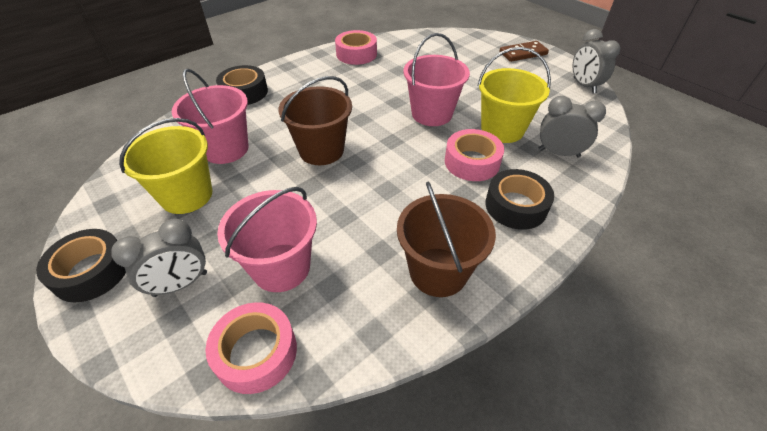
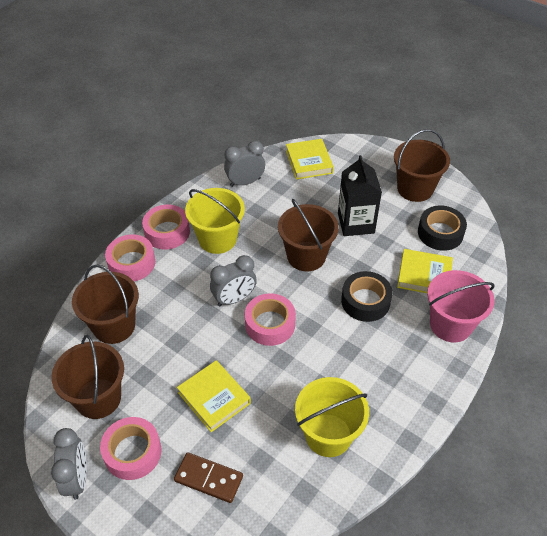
black carton: none = 0 -> [338,155,382,236] = 1
black tape: [36,229,126,302] [216,65,268,105] [485,169,554,230] = 3 -> [341,271,393,322] [418,205,467,251] = 2
brown bucket: [278,76,352,165] [397,181,496,297] = 2 -> [51,335,124,419] [72,264,139,344] [278,199,339,272] [394,129,450,202] = 4
pink bucket: [172,68,249,164] [217,187,317,292] [403,33,470,126] = 3 -> [427,270,495,342] = 1
pink tape: [205,302,297,394] [335,30,377,65] [445,129,504,181] = 3 -> [100,417,161,480] [105,234,155,281] [142,204,190,250] [245,293,296,346] = 4
yellow book: none = 0 -> [177,360,251,432] [286,139,334,180] [397,249,453,293] = 3

